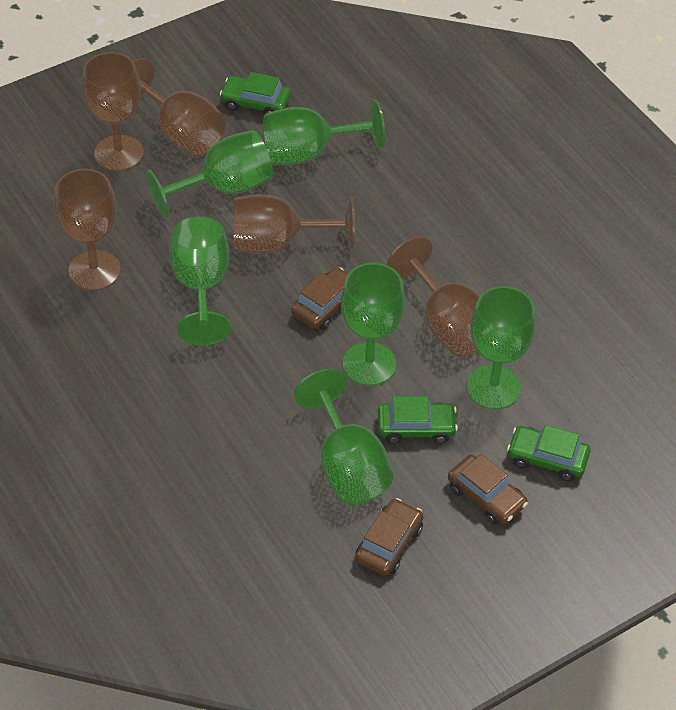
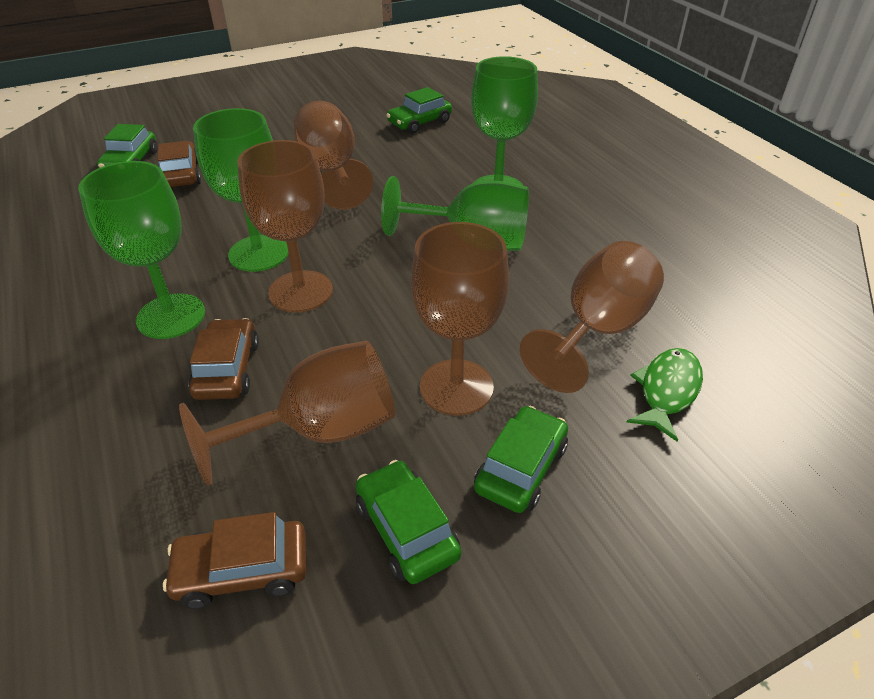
green car: [219,72,291,114] [378,396,458,444] [507,425,591,481] = 3 -> [97,124,158,168] [356,460,461,584] [387,87,452,134] [474,406,568,513] = 4
green fish: none = 0 -> [627,348,703,442] = 1
green goblet: [146,130,273,218] [169,216,231,345] [263,100,385,165] [294,369,393,504] [341,263,405,386] [467,286,536,409] = 6 -> [79,161,205,339] [193,108,288,272] [381,176,529,251] [471,56,538,186] = 4

